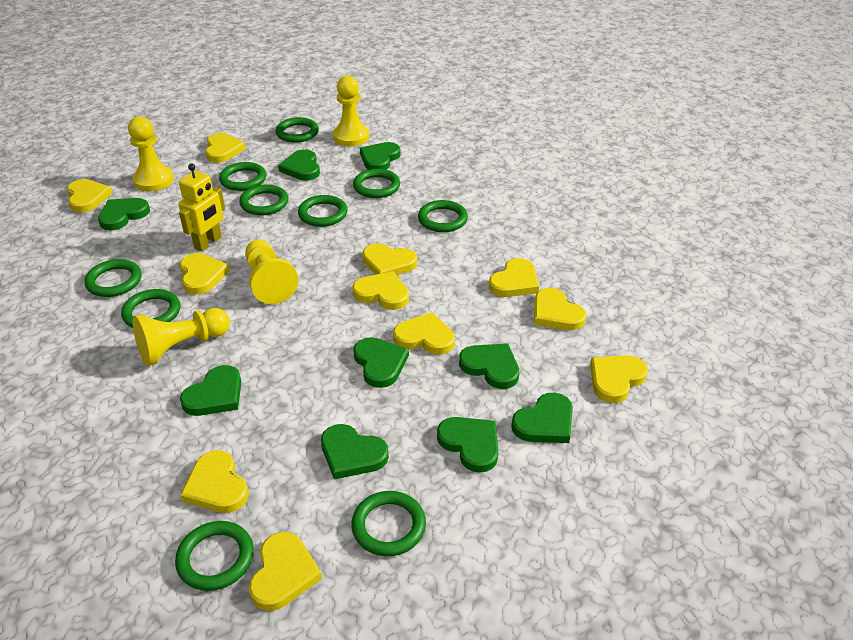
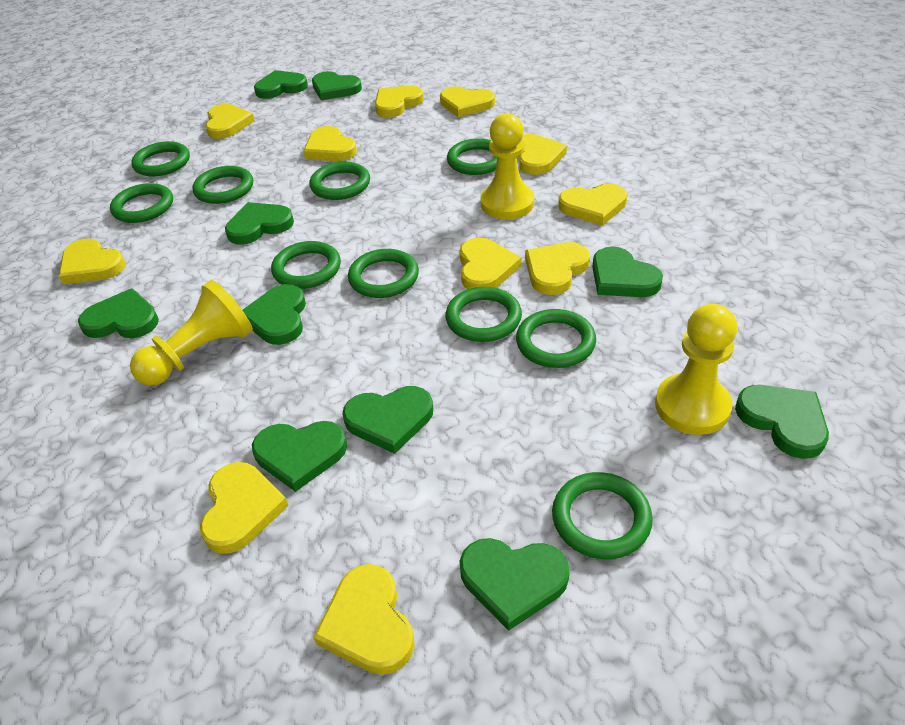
green heart: [98,198,150,231] [180,365,241,416] [278,149,320,181] [321,424,389,479] [353,337,409,388] [360,142,401,170] [437,417,499,473] [459,344,519,389] [511,393,573,443] = 9 -> [78,288,159,338] [225,202,294,245] [243,284,306,345] [252,421,347,492] [254,70,308,99] [312,71,362,100] [342,386,433,454] [460,538,570,631] [592,246,663,297] [735,385,829,459] = 10
yellow pawn: [128,116,174,191] [133,308,230,366] [245,240,298,304] [333,76,369,146] = 4 -> [130,280,253,386] [480,113,534,219] [655,304,737,435] = 3
yellow robot: [178,164,225,252] = 1 -> none = 0

